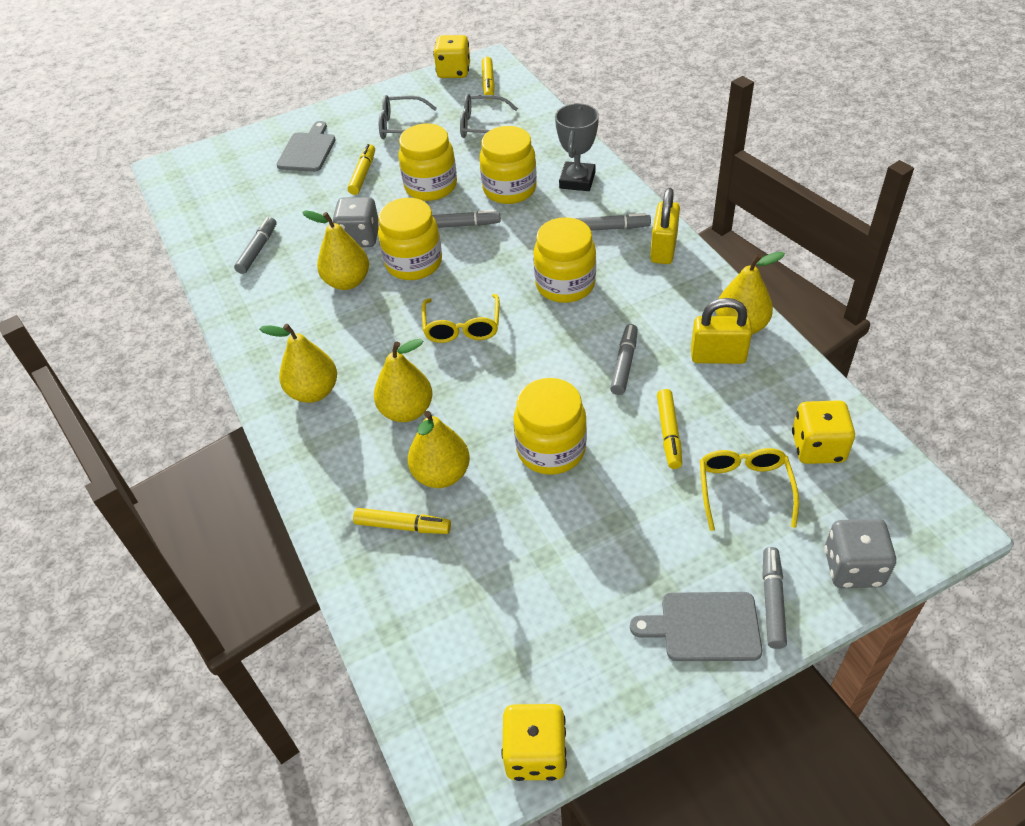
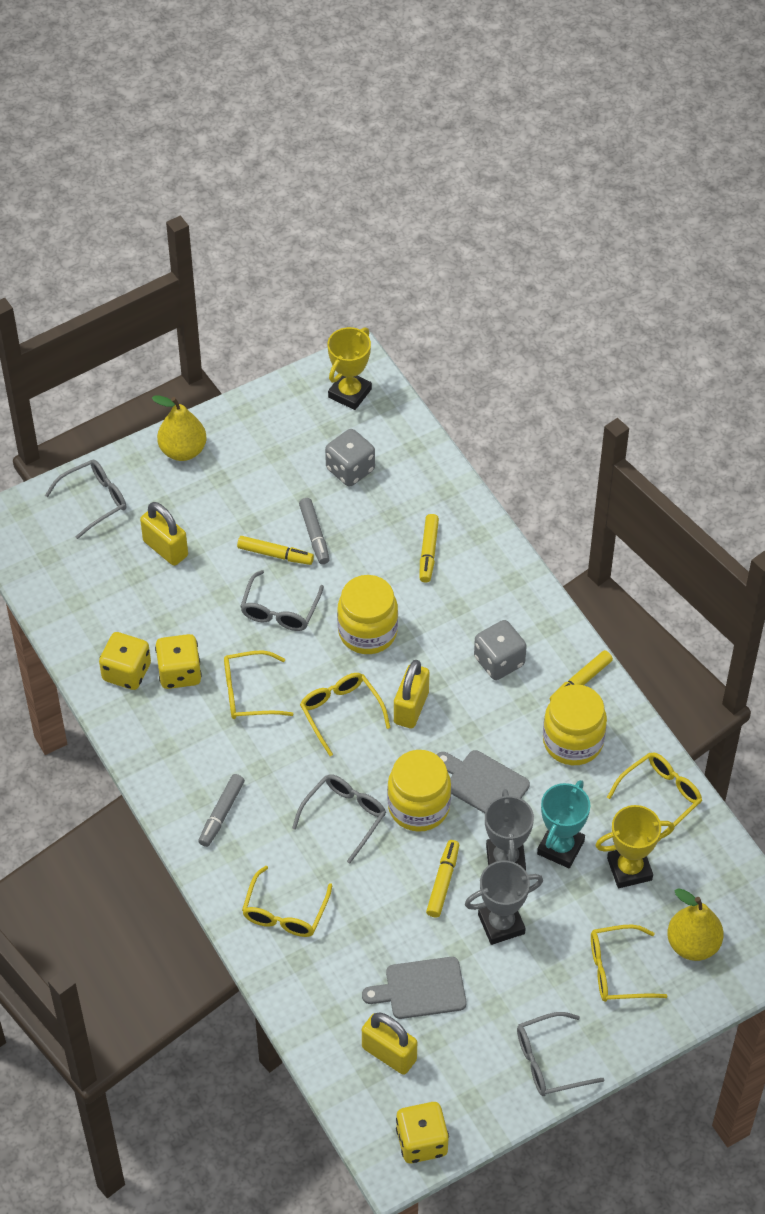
grey glasses: [379,95,437,139] [460,93,518,138] = 2 -> [45,460,126,539] [240,570,324,631] [292,774,386,864] [517,1012,605,1096] = 4
grey marker: [234,217,277,274] [432,210,501,228] [575,213,651,231] [610,324,638,395] [763,547,787,649] = 5 -> [198,774,245,847] [299,498,330,564] = 2
grey trophy: [555,103,599,191] = 1 -> [465,860,543,945] [485,789,534,870] = 2
turquoise trophy: none = 0 -> [537,780,590,868] = 1
yellow glasses: [422,294,499,343] [700,448,799,531] = 2 -> [224,650,294,719] [242,866,332,937] [300,673,391,756] [591,924,668,1002] [607,752,702,842] = 5
yellow jar: [378,198,442,280] [398,124,457,201] [480,126,537,204] [514,378,587,475] [534,217,596,303] = 5 -> [337,575,398,654] [387,750,451,832] [543,684,607,765] = 3
yellow padlock: [650,188,680,264] [691,298,752,364] = 2 -> [140,502,188,566] [362,1013,417,1075] [394,660,429,728] = 3
yellow pear: [259,324,337,403] [302,210,369,290] [374,339,433,422] [408,411,470,488] [716,252,785,334] = 5 -> [152,396,207,461] [667,888,723,961] = 2
yellow trophy: none = 0 -> [327,327,372,410] [595,805,674,888] = 2

